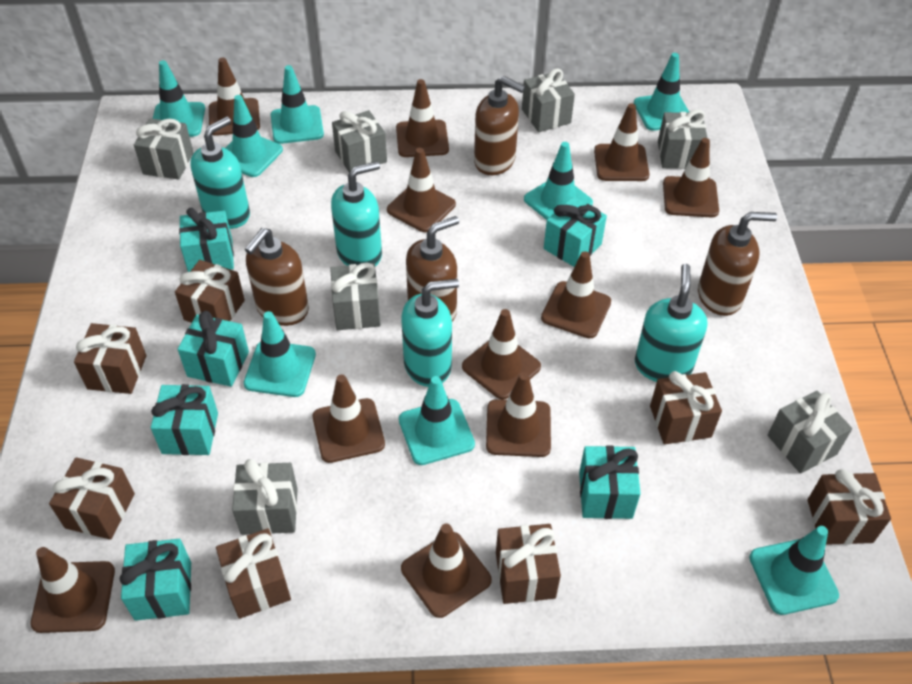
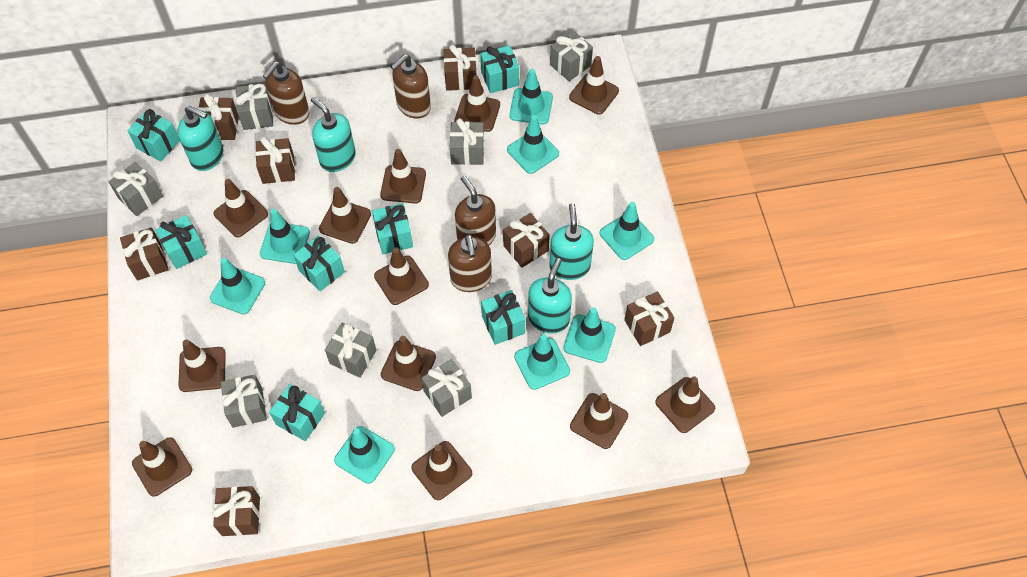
brown traffic cone: [30,547,115,633] [209,58,260,136] [313,374,385,463] [387,148,456,232] [396,79,449,157] [401,523,492,618] [462,309,541,400] [486,372,551,457] [541,251,611,339] [594,103,649,181] [663,138,719,218] = 11 -> [132,437,192,496] [178,340,226,392] [214,179,268,237] [319,187,371,244] [374,247,429,305] [380,149,426,203] [381,336,436,391] [411,441,472,500] [454,75,500,132] [569,56,619,115] [570,393,628,449] [655,376,715,433] = 12
turquoise gift: [120,539,191,621] [151,384,218,455] [178,311,249,387] [179,207,234,272] [544,197,607,267] [579,445,641,519] = 6 -> [127,109,180,162] [155,215,207,269] [269,384,325,441] [293,235,345,291] [372,204,413,254] [480,45,519,93] [481,290,525,345] = 7

